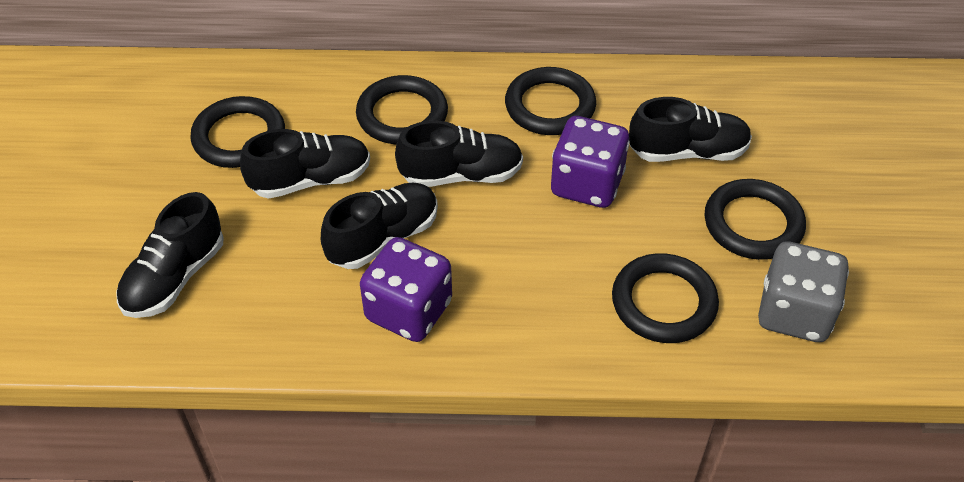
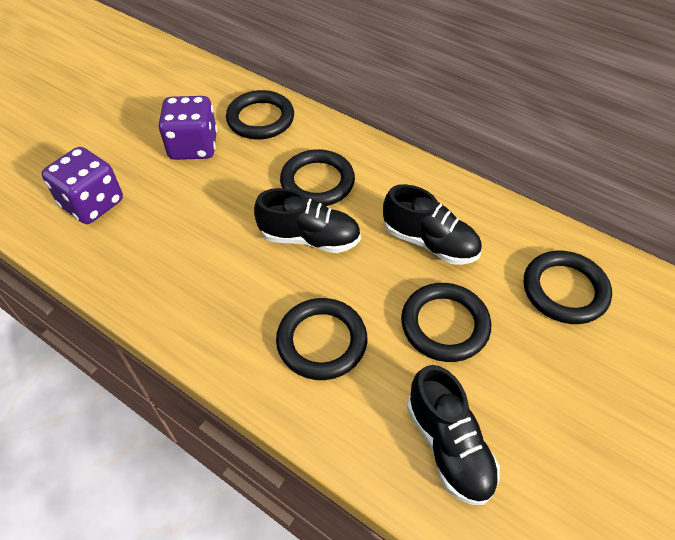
black shoe: [116,192,223,318] [240,129,370,199] [321,183,438,269] [395,121,523,187] [629,97,752,162] = 5 -> [254,188,361,253] [383,184,482,265] [407,365,500,505] = 3
grey dice: [758,241,849,342] = 1 -> none = 0

